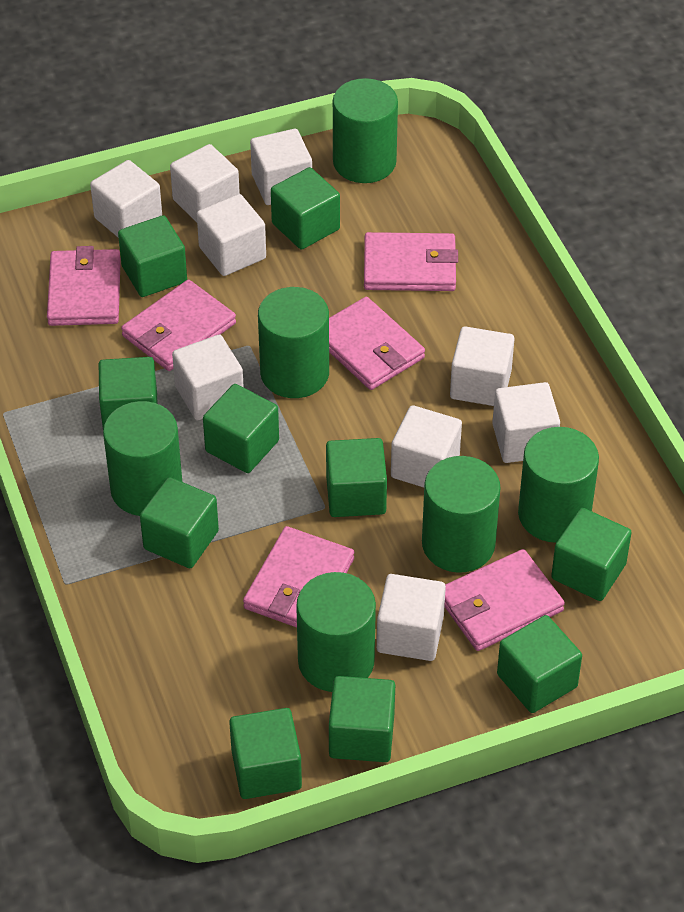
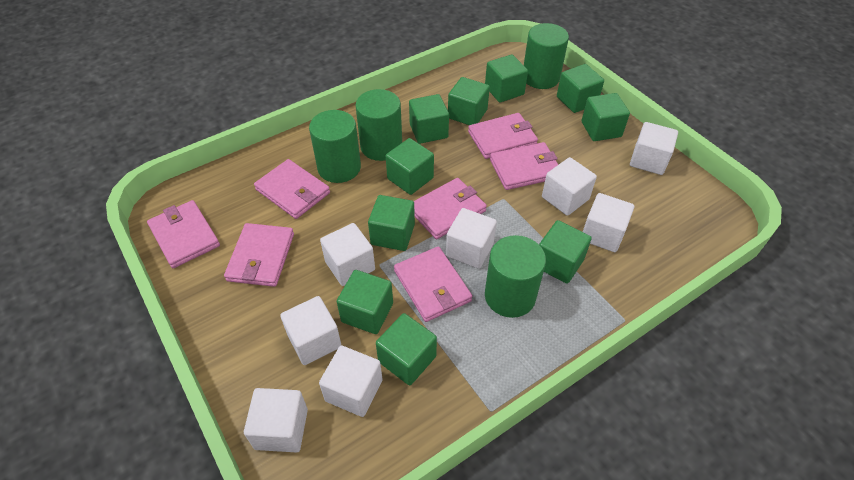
green cylinder: [103,401,182,516] [258,287,329,398] [296,572,376,692] [333,78,398,183] [422,456,500,573] [518,427,599,543] = 6 -> [309,110,361,183] [355,89,402,161] [485,235,546,318] [524,23,569,89] = 4
pink wallet: [47,246,121,326] [121,280,236,371] [243,526,354,628] [329,297,425,390] [364,232,458,291] [444,549,565,651] = 6 -> [147,200,220,268] [224,223,294,287] [254,159,330,219] [394,246,472,322] [414,178,487,239] [468,113,538,159] [490,142,558,190] = 7
white cube: [90,160,162,238] [170,144,240,222] [172,335,244,420] [197,194,266,276] [250,129,312,205] [377,574,446,661] [391,405,462,487] [450,326,514,406] [492,382,560,463] = 9 -> [244,388,308,452] [280,296,341,365] [319,346,383,417] [320,223,375,286] [446,208,497,269] [542,157,597,216] [583,193,634,252] [630,122,678,175] = 8

